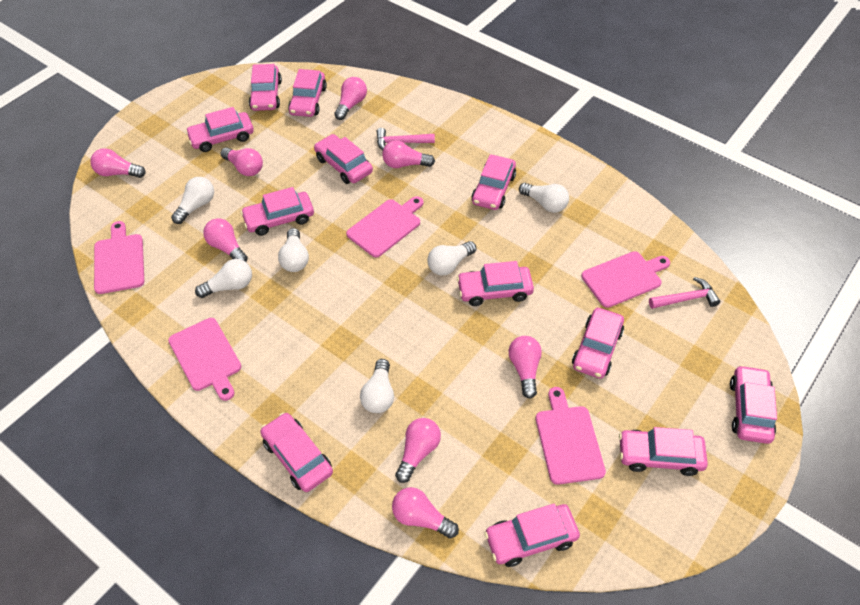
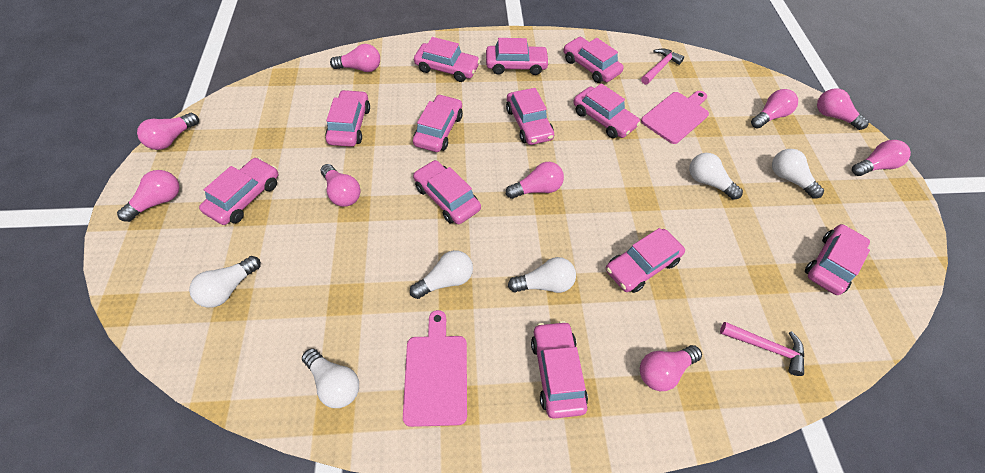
pink cutting board: [94,221,144,294] [168,318,241,401] [346,196,424,257] [536,387,606,485] [581,251,670,308] = 5 -> [403,310,467,427] [641,91,709,144] = 2
pink light bulb: [91,148,146,178] [203,218,248,262] [221,147,263,176] [334,77,367,120] [382,141,435,168] [392,487,459,539] [395,418,441,483] [509,336,542,399] = 8 -> [117,170,180,222] [137,113,199,150] [321,164,361,207] [330,44,380,72] [506,162,564,199] [640,345,702,391] [751,89,798,129] [817,88,869,130] [852,140,911,176] = 9

